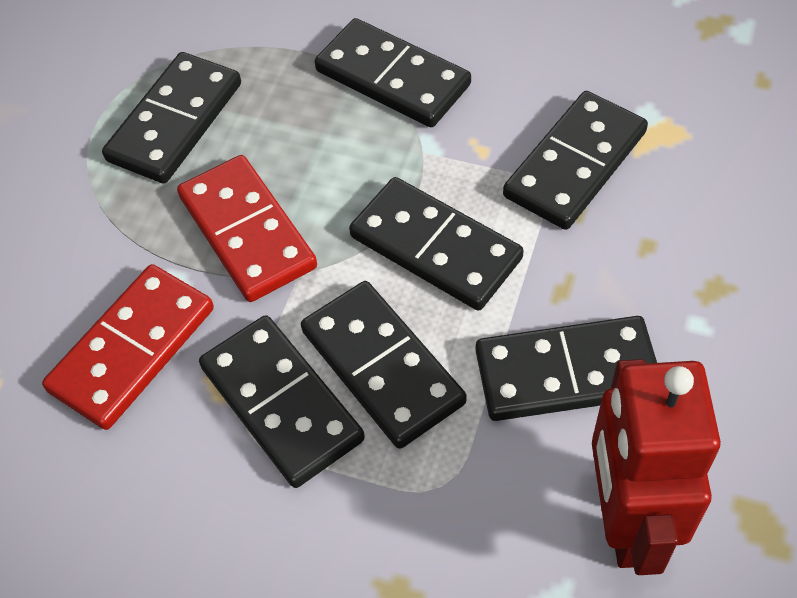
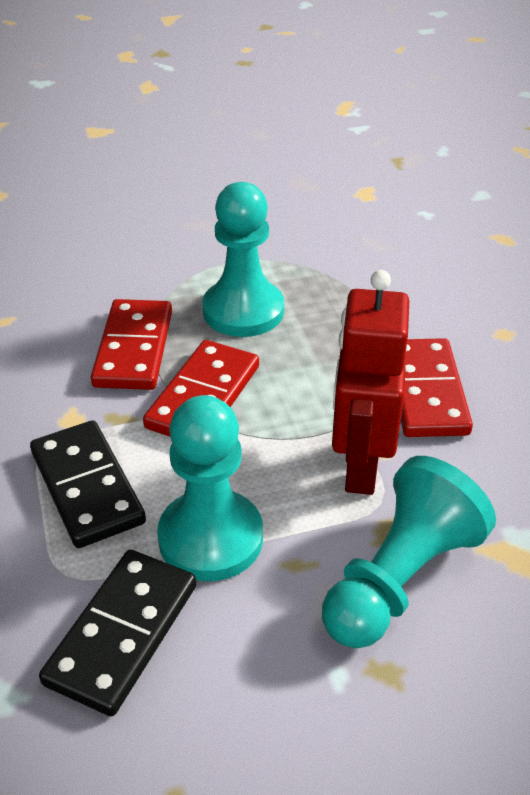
black domino: [102,52,241,184] [199,315,365,488] [301,281,466,449] [315,18,471,127] [349,177,524,311] [476,316,657,421] [503,91,648,230] = 7 -> [30,420,146,548] [39,550,196,716] = 2
red domino: [42,264,214,430] [177,155,317,302] = 2 -> [91,299,172,390] [143,340,259,437] [401,338,473,437] = 3
turquoise pawn: none = 0 -> [157,395,263,581] [203,182,284,337] [322,456,496,648] = 3

